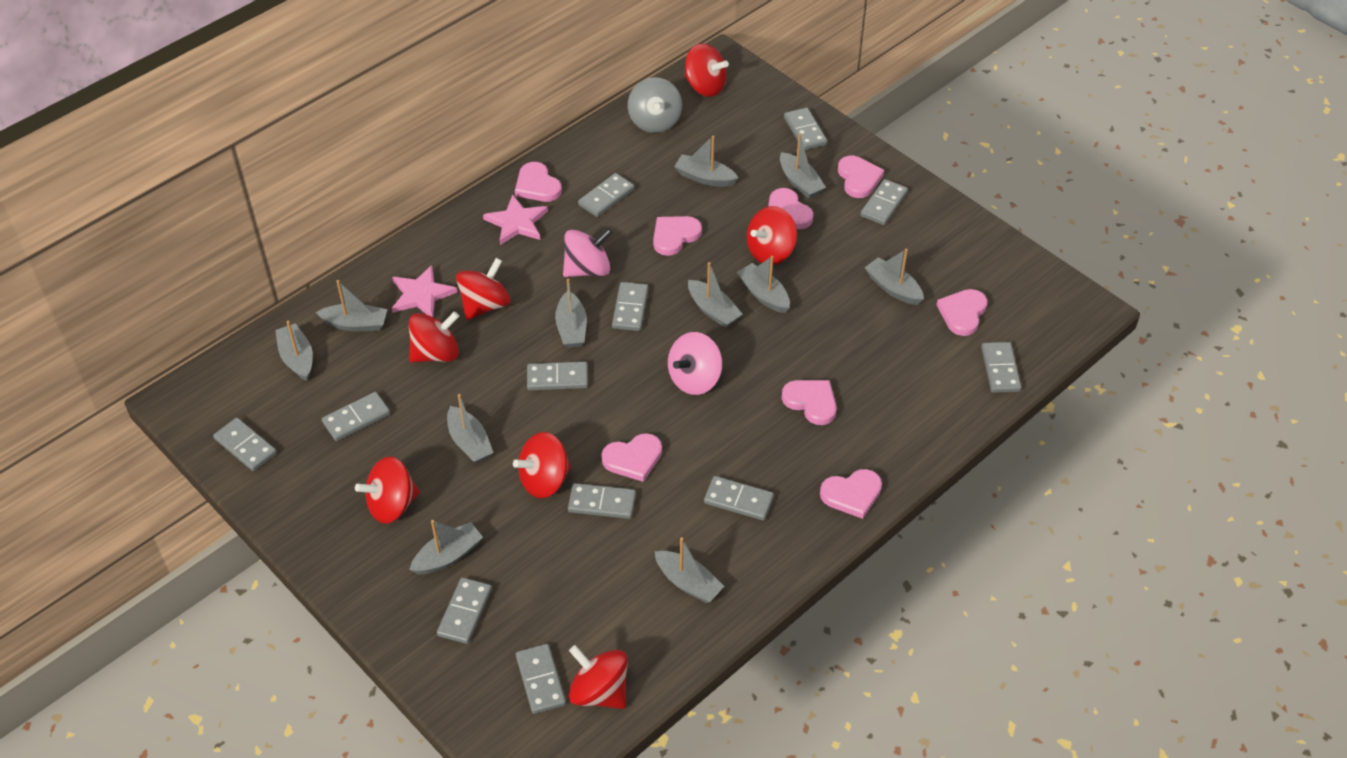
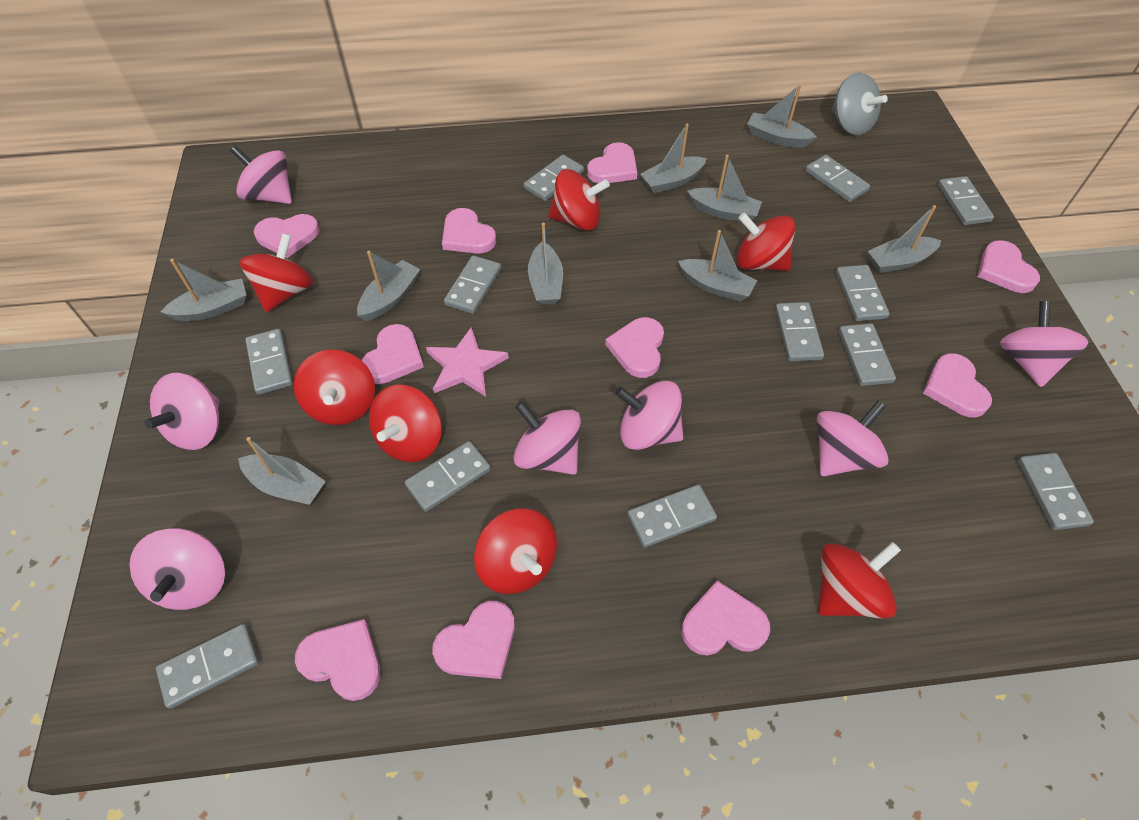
grey boat: [275,321,313,381] [316,280,387,331] [409,520,483,574] [447,394,494,464] [555,279,587,348] [655,537,724,603] [674,135,738,187] [688,262,743,328] [737,256,790,313] [780,134,826,199] [865,249,924,305] = 11 -> [161,259,246,321] [238,437,326,505] [357,251,420,321] [528,223,563,305] [640,123,707,193] [678,230,757,301] [687,155,762,222] [747,84,816,147] [868,205,942,273] = 9
pink heart: [515,162,562,202] [601,433,662,482] [653,216,702,256] [768,188,813,229] [782,380,837,425] [820,469,882,519] [838,156,884,198] [937,289,988,336] = 8 -> [254,214,320,258] [295,619,381,701] [362,324,424,384] [432,601,515,679] [442,208,496,254] [587,142,637,183] [605,317,664,378] [682,580,770,655] [923,353,992,417] [977,240,1040,293] = 10
pink spinning top: [563,228,613,277] [668,332,722,395] = 2 -> [129,528,225,610] [144,373,220,450] [230,145,292,204] [514,401,581,475] [615,381,683,450] [817,401,889,476] [1000,301,1089,387] = 7
pink star: [392,265,458,317] [483,195,548,245] = 2 -> [426,327,509,397] = 1

